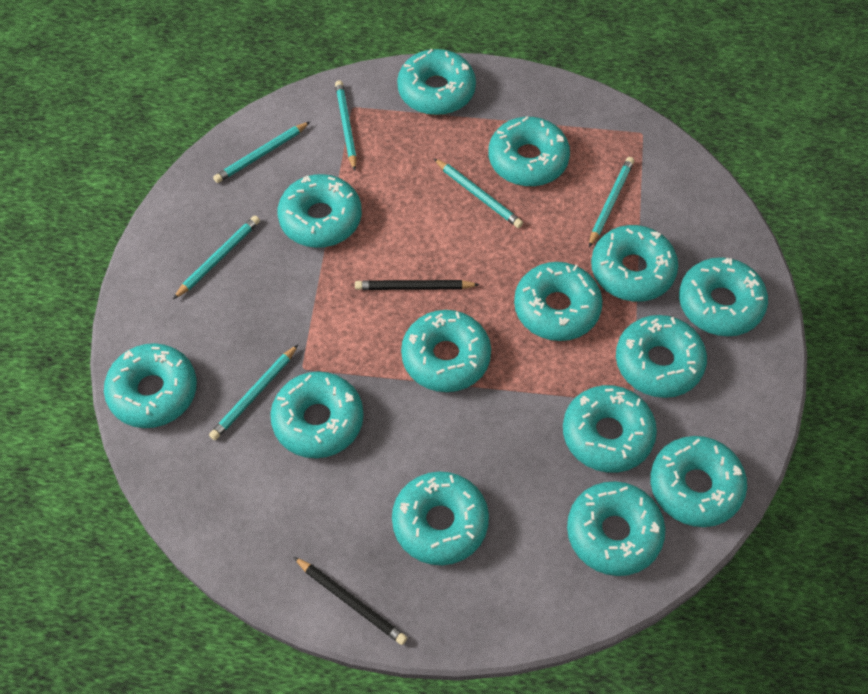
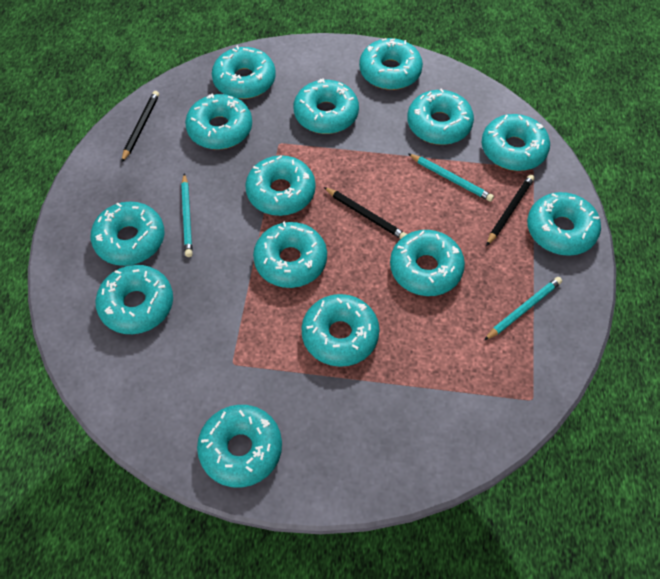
black pencil: [293,557,407,645] [355,280,480,290] = 2 -> [121,91,159,163] [324,187,407,239] [486,174,535,246] = 3
turquoise pencil: [173,216,260,299] [209,345,298,440] [213,122,310,183] [335,80,357,171] [434,158,523,228] [589,157,634,247] = 6 -> [181,173,193,257] [408,154,494,202] [484,277,562,340] = 3

